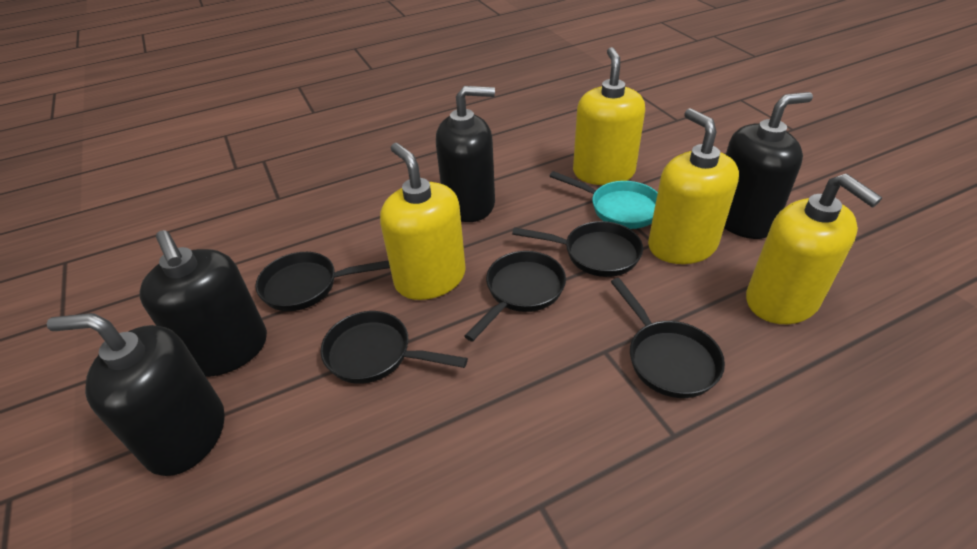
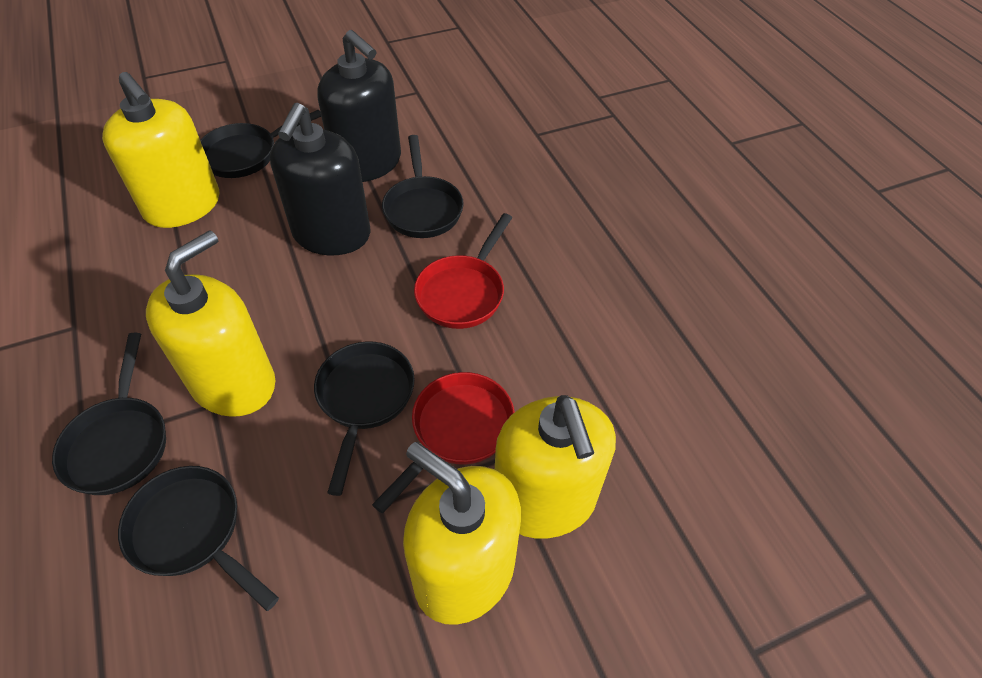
black soap dispenser: [47,313,224,476] [139,230,267,377] [436,86,495,222] [724,92,813,239] = 4 -> [270,103,371,255] [317,30,401,182] = 2
red pan: none = 0 -> [372,372,515,513] [414,213,512,329] = 2
turquoise pan: [550,171,658,229] = 1 -> none = 0

